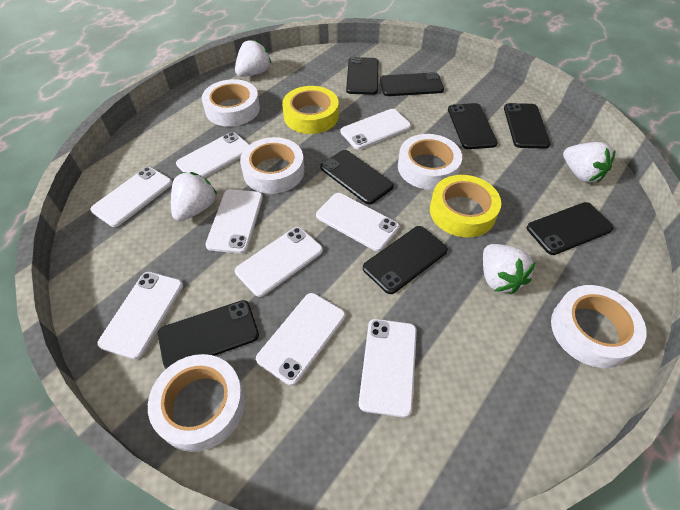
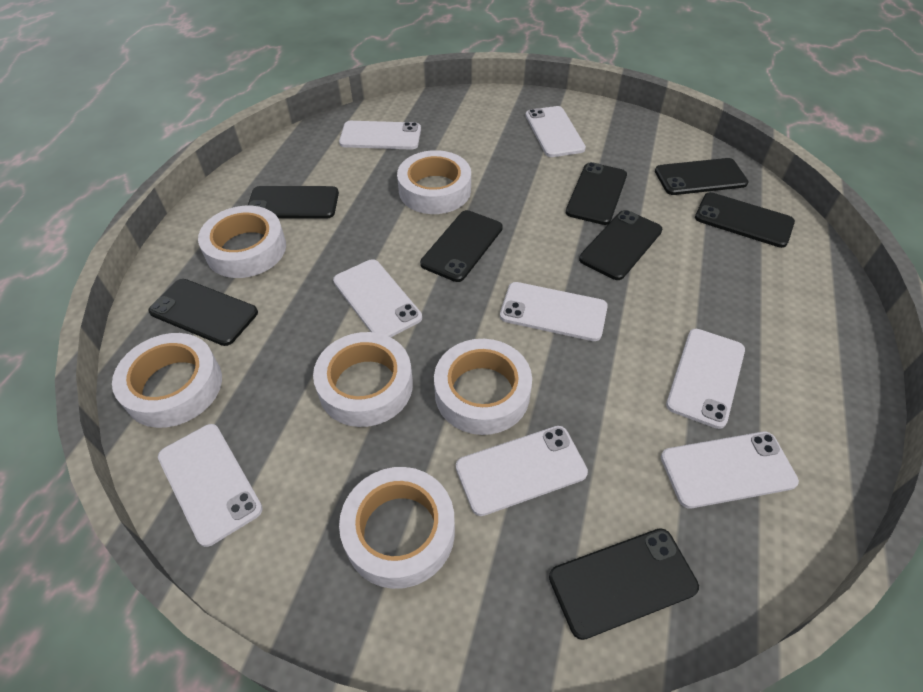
white phone: [90,167,172,227] [97,272,183,359] [176,132,249,178] [205,189,263,253] [235,227,323,297] [256,293,345,385] [316,193,399,251] [341,109,411,150] [359,319,417,418] = 9 -> [158,424,263,547] [333,259,422,337] [339,121,421,150] [456,426,588,516] [500,282,608,341] [526,106,586,157] [661,432,799,508] [666,329,745,429] = 8
white strawberry: [171,172,217,221] [235,39,272,77] [483,244,535,294] [563,142,615,183] = 4 -> none = 0
white tape: [148,354,245,452] [202,79,260,127] [240,137,304,194] [398,134,462,190] [551,285,646,368] = 5 -> [112,333,222,428] [198,206,286,278] [313,332,413,427] [339,467,455,589] [397,150,471,214] [434,339,532,435] = 6
yellow tape: [282,86,339,134] [430,175,501,237] = 2 -> none = 0

